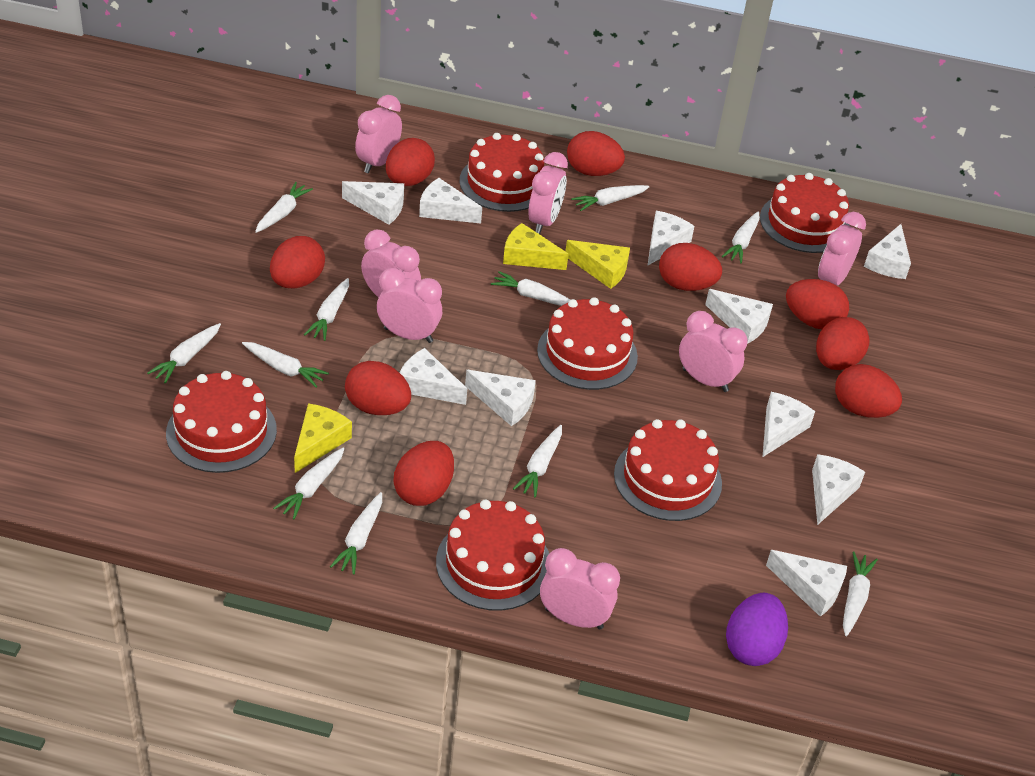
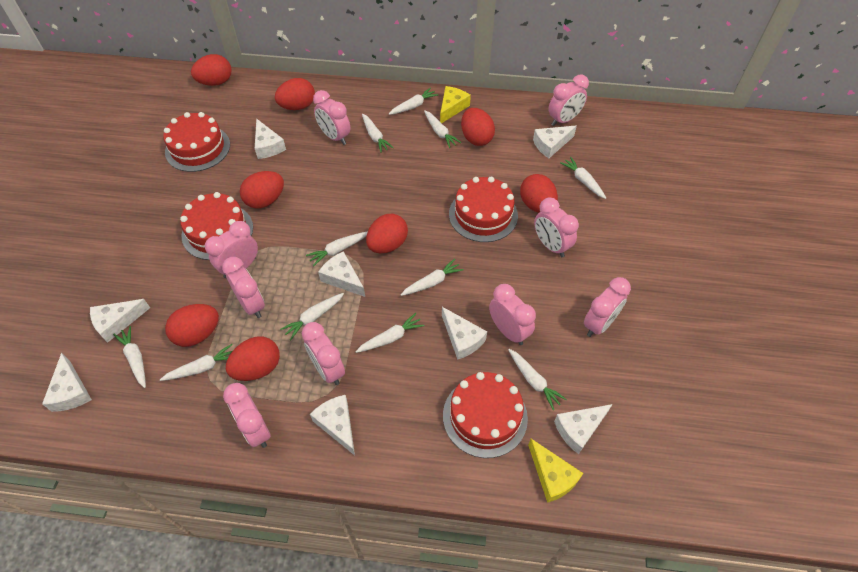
pink clock: [355,95,402,174] [361,229,421,298] [377,268,442,343] [528,152,568,234] [540,548,620,630] [679,311,748,392] [818,212,866,285] = 7 -> [205,221,258,278] [222,257,265,318] [223,383,271,448] [302,322,345,385] [313,90,350,145] [489,284,536,345] [534,197,579,257] [548,75,589,126] [584,277,631,337] = 9
purple egg: [726,593,788,666] = 1 -> none = 0
red cake: [166,371,277,473] [436,499,549,611] [460,133,544,212] [537,297,638,390] [614,419,722,521] [760,173,849,253] = 6 -> [163,112,230,172] [180,192,253,260] [443,372,528,458] [449,177,518,242] = 4
red egg: [270,236,325,288] [345,361,411,415] [386,138,435,186] [394,441,454,506] [567,131,625,176] [659,243,722,291] [786,279,849,329] [816,317,869,370] [835,364,902,418] = 9 -> [165,304,219,347] [191,54,232,86] [226,337,280,381] [240,171,284,209] [275,78,315,110] [366,214,408,253] [461,108,495,146] [520,174,558,213] = 8
white cheese: [342,181,404,225] [399,348,467,405] [419,178,482,224] [465,370,536,426] [647,211,695,266] [705,289,773,344] [763,392,815,457] [766,550,847,617] [812,454,865,525] [864,224,911,279] = 10 -> [42,353,92,412] [90,299,150,343] [255,118,286,159] [310,395,355,455] [318,251,365,297] [442,307,487,360] [533,126,577,158] [554,404,613,454] = 8
yellow cheese: [294,403,352,473] [503,223,569,270] [565,240,630,289] = 3 -> [440,86,471,123] [528,439,583,503] = 2

